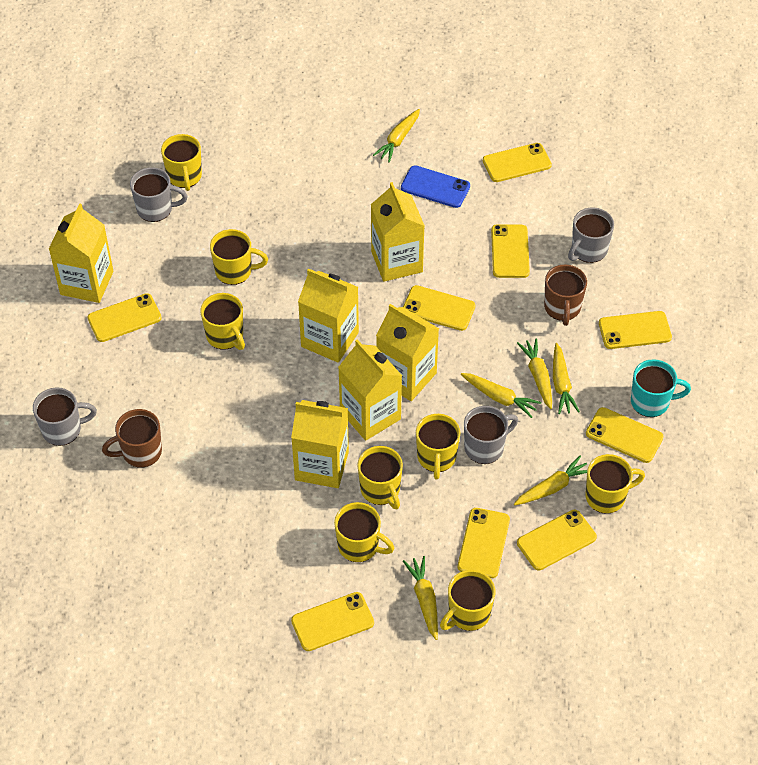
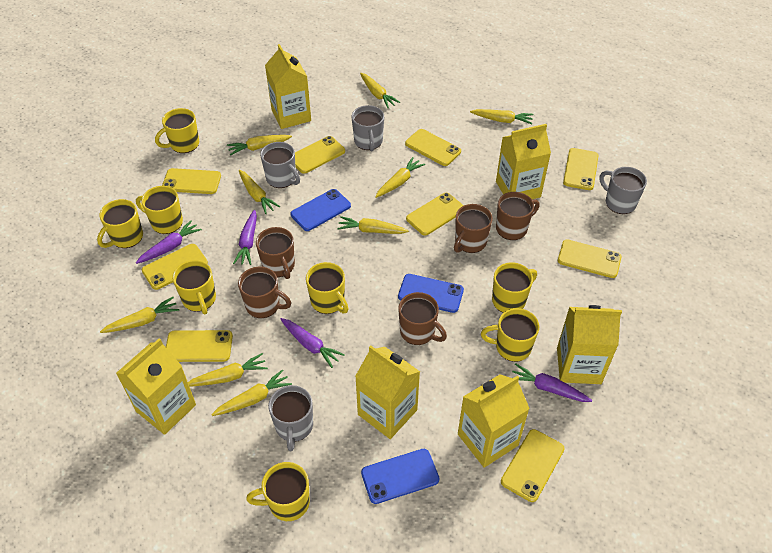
blue phone: [401,165,470,208] = 1 -> [290,189,351,231] [361,449,439,504] [398,274,464,313] = 3
brown mug: [102,409,162,468] [544,265,587,326] = 2 -> [238,267,291,318] [256,227,295,279] [398,292,447,345] [454,204,492,253] [496,192,540,240] = 5
purple carrot: none = 0 -> [136,220,202,264] [233,210,257,265] [280,318,345,368] [512,363,592,402] = 4
turquoise mug: [631,359,691,417] = 1 -> none = 0
yellow carrot: [373,109,420,162] [403,556,438,640] [461,373,541,418] [514,456,587,505] [517,338,552,409] [553,343,580,414] = 6 -> [100,297,179,333] [188,353,268,386] [211,369,292,416] [227,135,292,156] [239,170,280,214] [337,216,409,234] [360,73,400,108] [375,157,425,198] [470,109,533,124] = 9

